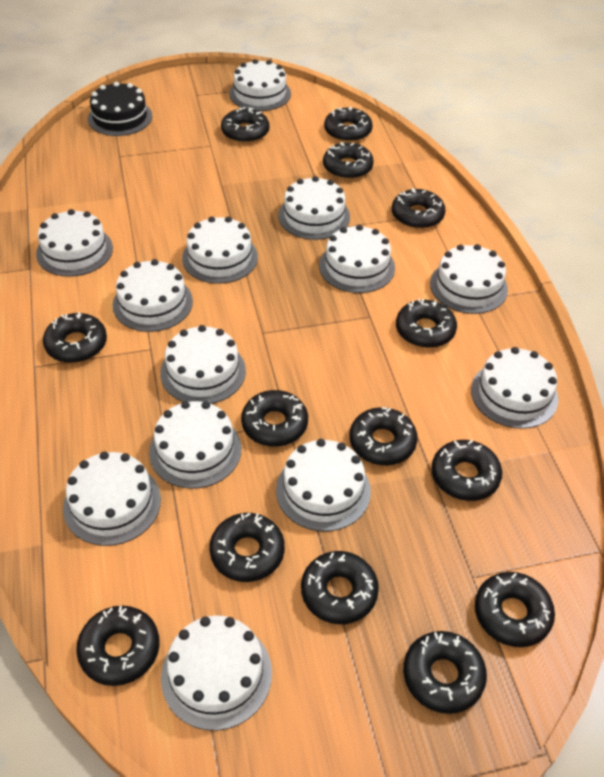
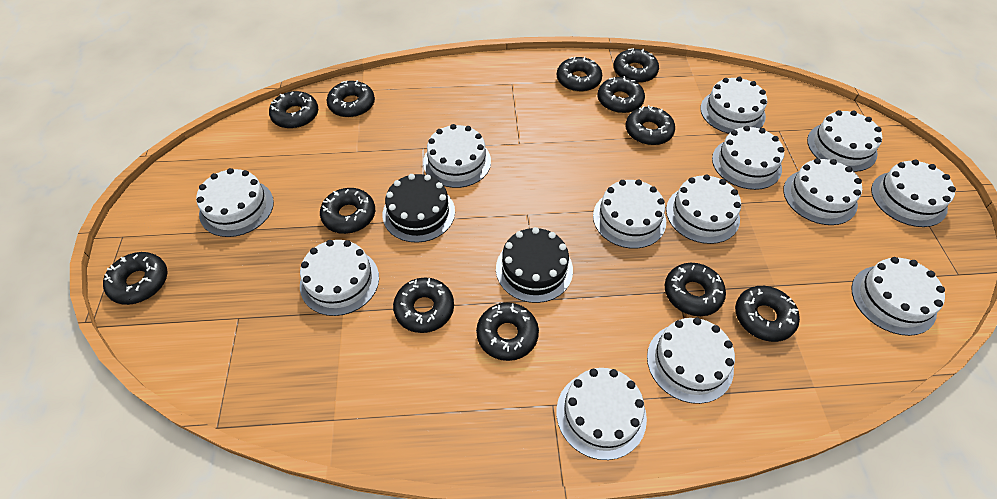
black cake: [88,82,152,136] = 1 -> [383,174,455,243] [496,227,573,303] = 2
black donut: [43,312,107,363] [76,606,160,686] [209,513,285,582] [221,107,270,143] [241,390,308,447] [301,551,379,624] [323,142,374,179] [324,106,373,142] [349,407,418,465] [392,188,445,229] [396,299,457,348] [403,631,487,714] [431,440,502,501] [475,572,555,647] = 14 -> [103,252,168,305] [269,91,318,129] [320,188,375,234] [327,80,375,118] [393,277,454,333] [476,302,539,361] [557,56,602,92] [597,76,645,113] [613,48,659,83] [626,105,675,145] [665,263,726,316] [735,286,800,342] = 12

